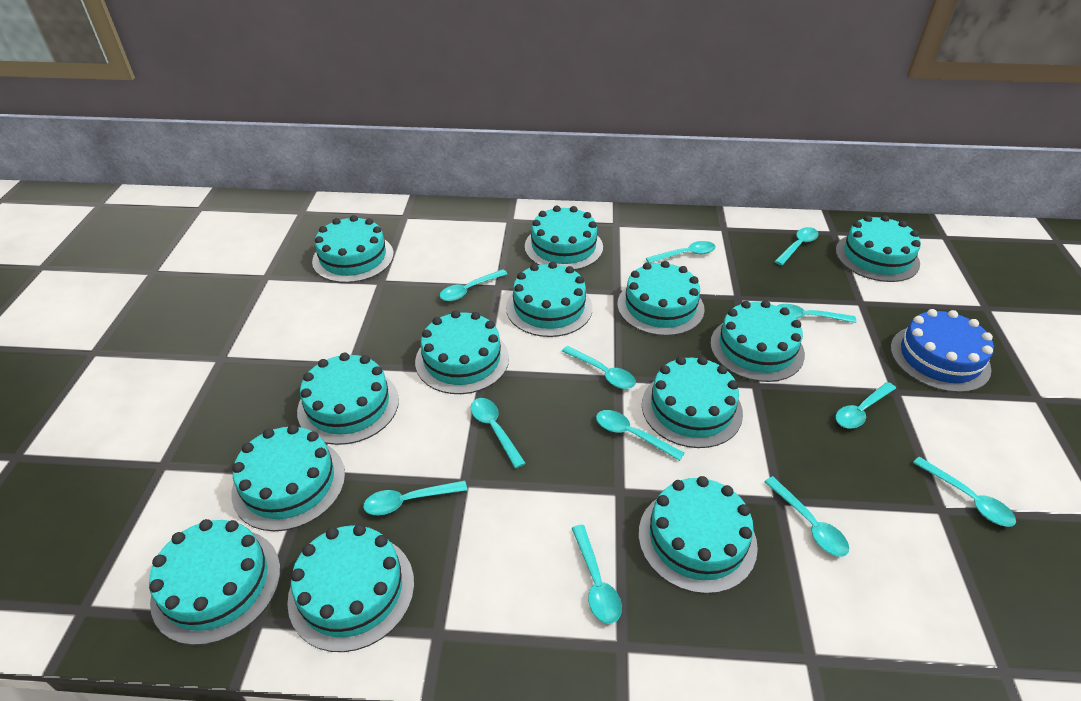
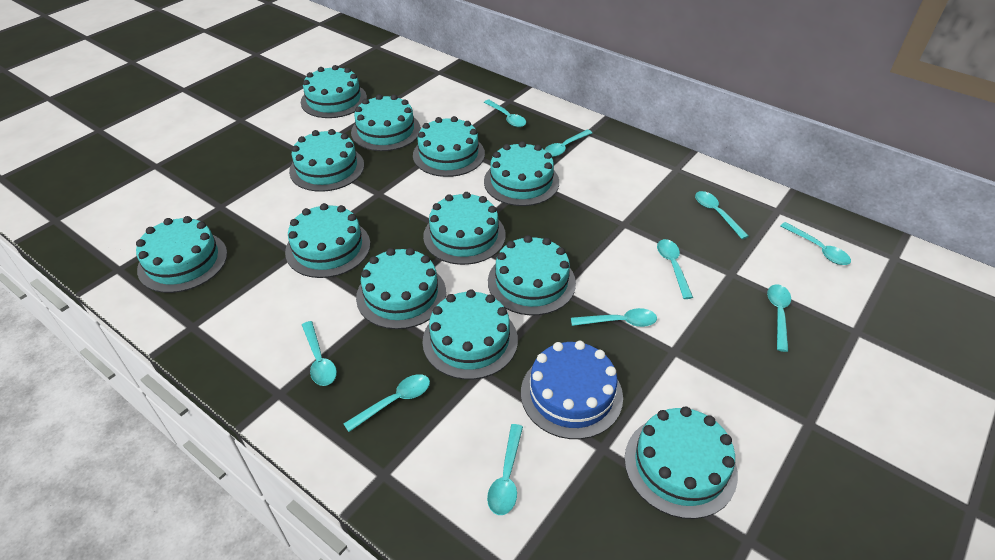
turquoise cake: [149,519,280,645] [231,424,345,531] [287,524,414,652] [297,353,399,445] [312,215,394,283] [415,310,509,394] [506,261,593,337] [525,206,603,270] [617,261,705,336] [639,476,758,594] [642,356,743,448] [710,300,805,382] [836,215,921,282] = 13 -> [136,216,227,293] [285,203,370,278] [289,129,364,192] [301,65,367,118] [351,94,421,151] [356,248,446,329] [413,116,485,177] [422,290,518,380] [423,192,506,265] [484,141,559,206] [488,235,576,315] [624,406,738,519] = 12
turquoise spoon: [363,480,467,515] [440,269,507,301] [470,398,526,469] [562,346,636,389] [572,525,622,624] [596,410,684,461] [646,241,716,263] [764,476,849,557] [774,227,818,266] [777,304,856,323] [836,382,896,429] [913,457,1016,527] = 12 -> [302,321,337,386] [343,374,430,432] [484,100,526,127] [487,424,523,515] [544,130,592,157] [571,308,657,327] [657,239,693,299] [695,191,748,239] [767,284,791,352] [780,222,851,265] = 10

